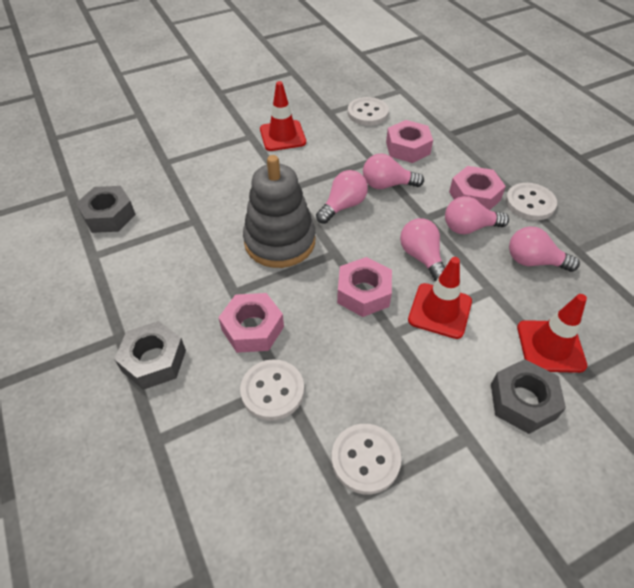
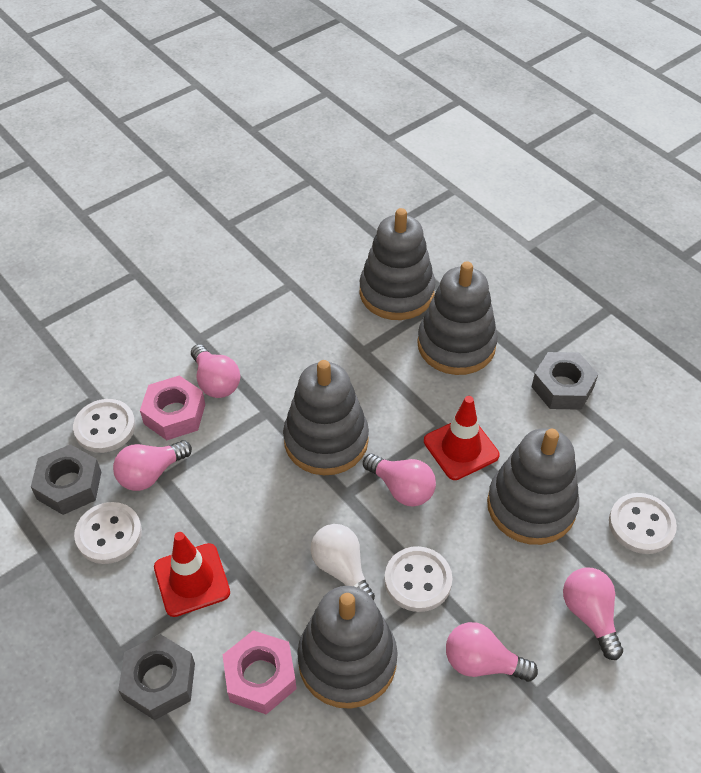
grey stacking toy: [243,155,315,268] = 1 -> [283,360,369,475] [297,586,398,709] [359,208,435,320] [417,261,498,375] [487,428,579,545] = 5
pink nut: [218,293,284,353] [337,257,392,317] [386,120,433,163] [449,166,506,210] = 4 -> [140,375,205,440] [223,630,297,714] = 2
red traffic cone: [260,81,306,151] [408,257,472,339] [517,294,587,373] = 3 -> [154,532,230,617] [424,396,499,480] = 2
white light bulb: none = 0 -> [311,524,375,600] = 1

